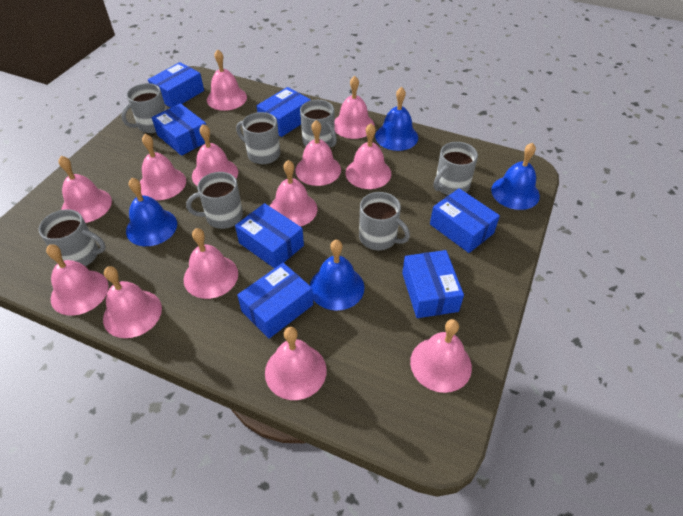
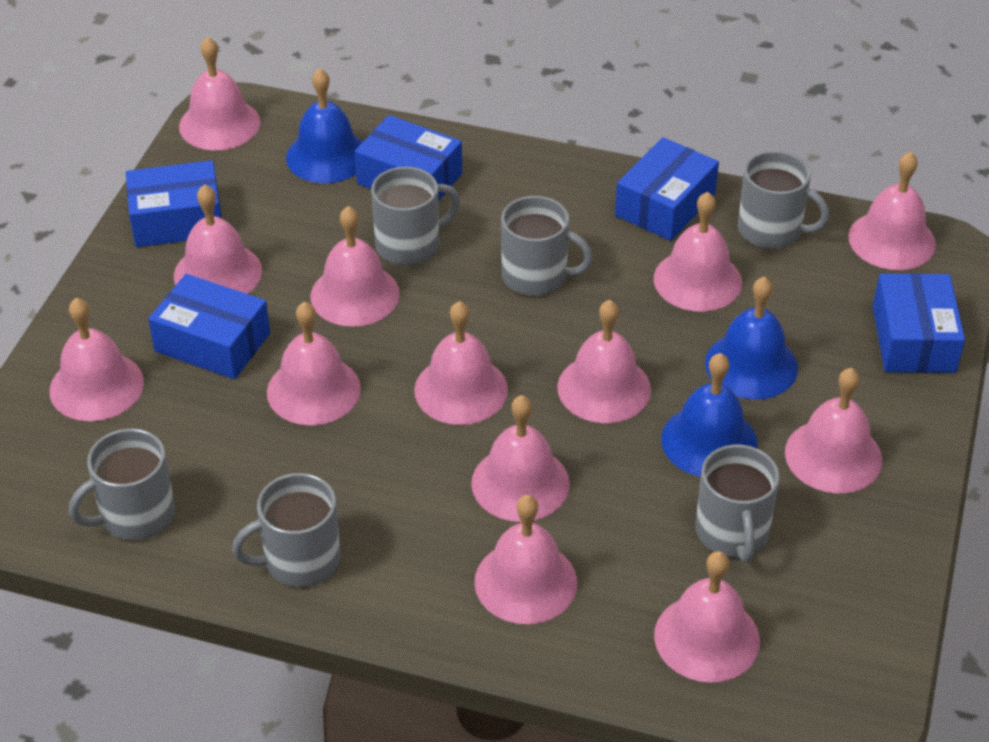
blue bell: [126,178,177,246] [310,240,364,311] [375,87,418,151] [491,143,540,210] = 4 -> [286,68,363,183] [661,353,758,477] [705,276,798,399] = 3
blue box: [148,62,204,108] [152,103,206,156] [235,203,304,268] [237,263,313,339] [257,87,311,137] [402,250,464,318] [430,188,500,253] = 7 -> [126,160,221,247] [148,274,270,379] [355,115,462,201] [615,137,719,241] [873,273,965,373] = 5
grey mug: [39,209,106,266] [121,83,166,133] [186,172,243,229] [236,112,280,164] [300,100,337,147] [359,192,410,250] [434,142,478,195] = 7 -> [69,429,175,540] [232,473,341,587] [371,167,461,265] [501,196,593,296] [695,445,780,563] [738,151,830,249] = 6

